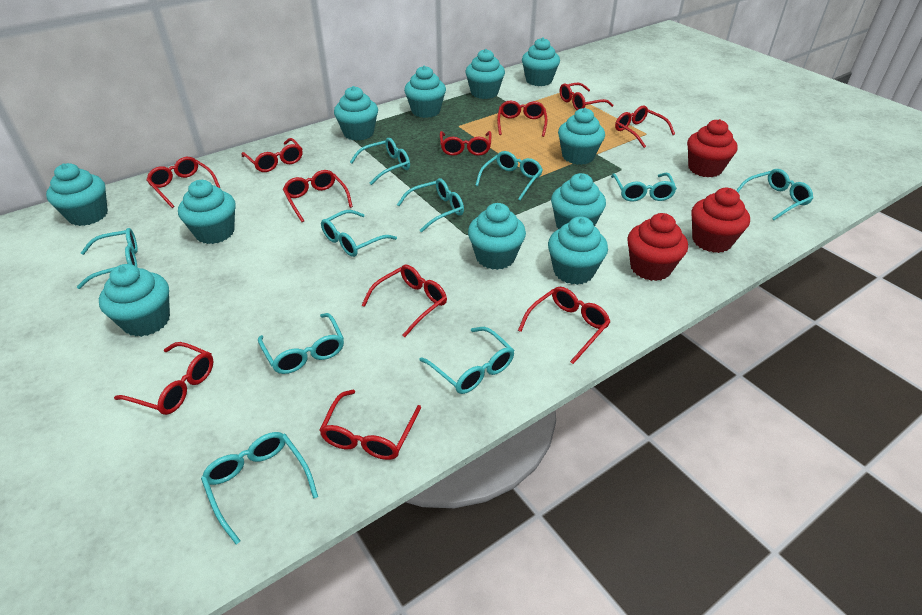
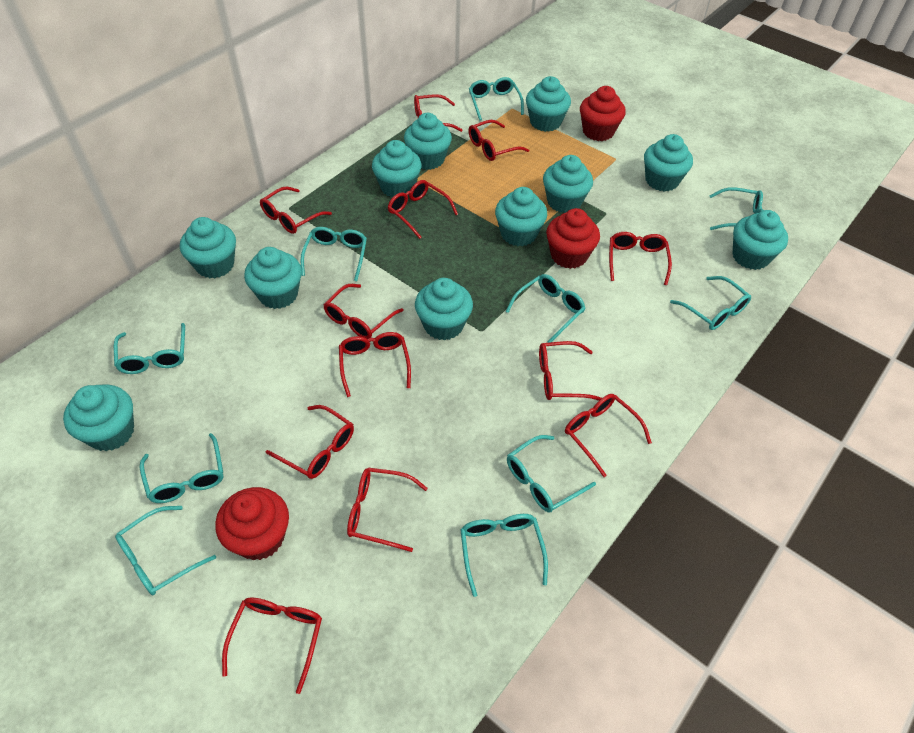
red glasses: [114,342,213,415] [146,157,220,208] [241,138,302,172] [283,170,353,222] [319,390,421,460] [362,265,447,337] [440,131,492,156] [497,101,547,137] [518,287,610,364] [560,83,613,110] [615,106,675,148] = 11 -> [222,597,322,694] [260,187,332,234] [266,405,354,479] [323,284,404,339] [339,332,411,397] [347,468,428,552] [388,180,458,239] [414,94,463,132] [468,120,529,161] [539,341,602,401] [565,394,652,477] [609,232,672,285] = 12

